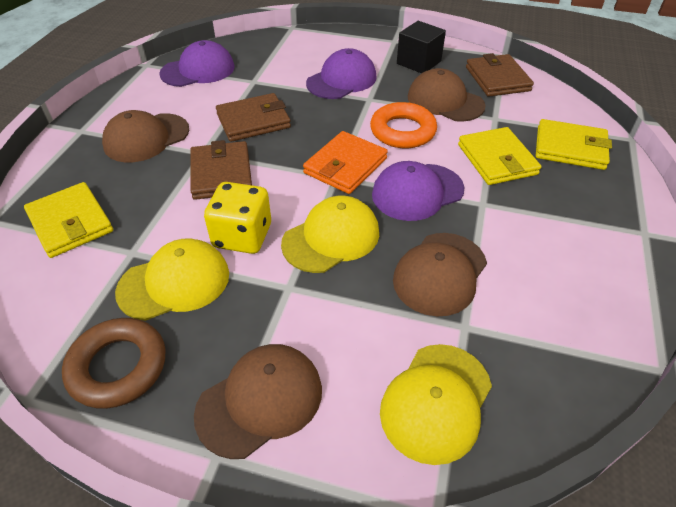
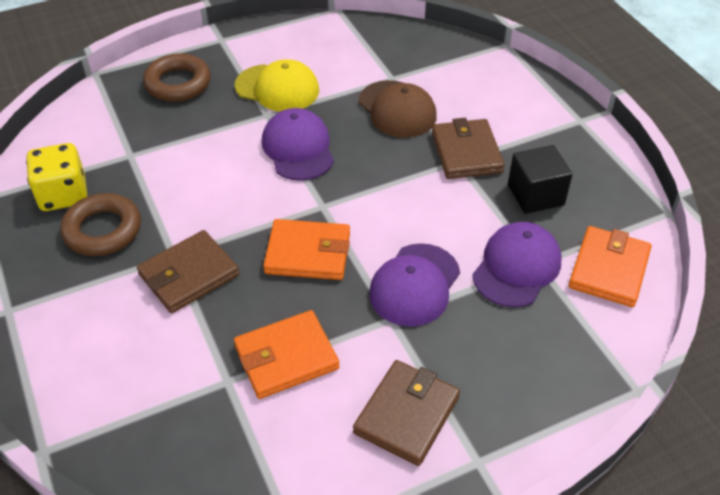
brown cap: [102,110,189,162] [194,344,322,459] [393,233,487,316] [408,68,486,122] = 4 -> [359,80,437,138] = 1
brown ring: [62,318,166,409] = 1 -> [60,193,141,256] [143,53,211,102] = 2
orange ring: [370,102,437,148] = 1 -> none = 0
orange wallet: [303,131,388,194] = 1 -> [234,310,340,399] [263,219,350,280] [568,226,652,307] = 3
yellow cap: [115,238,229,321] [281,196,379,273] [380,344,492,465] = 3 -> [235,59,319,112] = 1
yellow wallet: [24,182,113,258] [458,127,541,185] [536,119,612,170] = 3 -> none = 0

